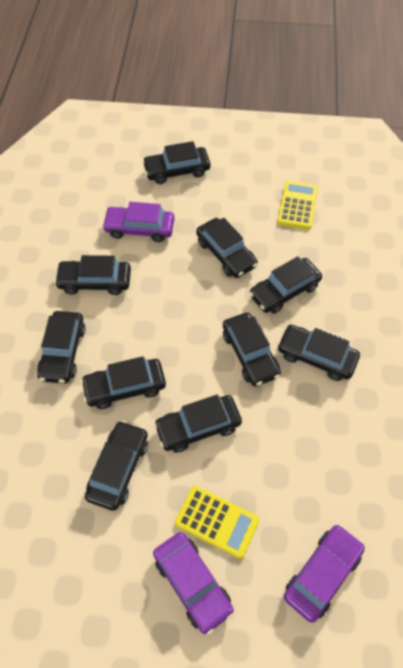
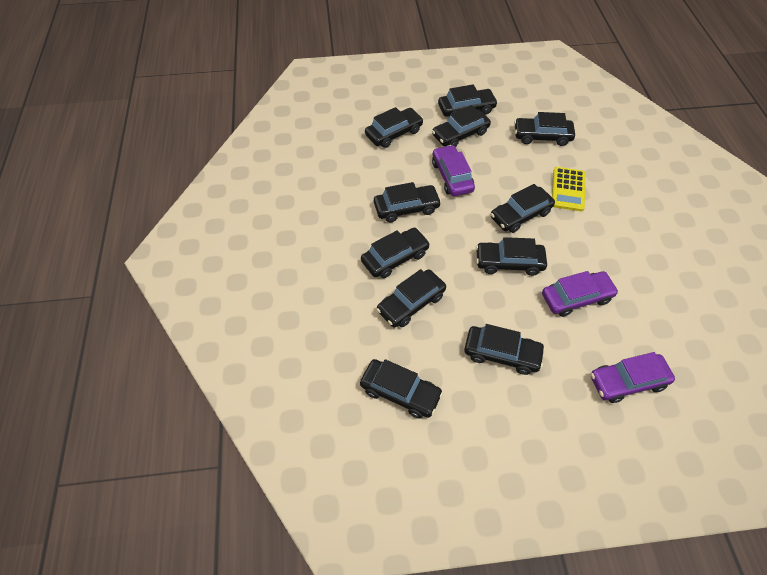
black car: [37,311,86,384] [54,255,131,295] [81,356,166,409] [85,420,148,511] [142,141,210,184] [154,395,242,453] [196,218,258,278] [223,312,281,386] [249,256,322,314] [277,325,360,381] = 10 -> [360,359,443,419] [361,228,430,278] [365,107,423,148] [374,182,441,222] [376,269,446,327] [432,105,491,147] [438,84,498,117] [464,324,545,375] [476,237,547,276] [491,184,555,233] [514,112,575,146] = 11
yellow calculator: [175,486,260,559] [277,181,318,230] = 2 -> [552,167,585,211] = 1

